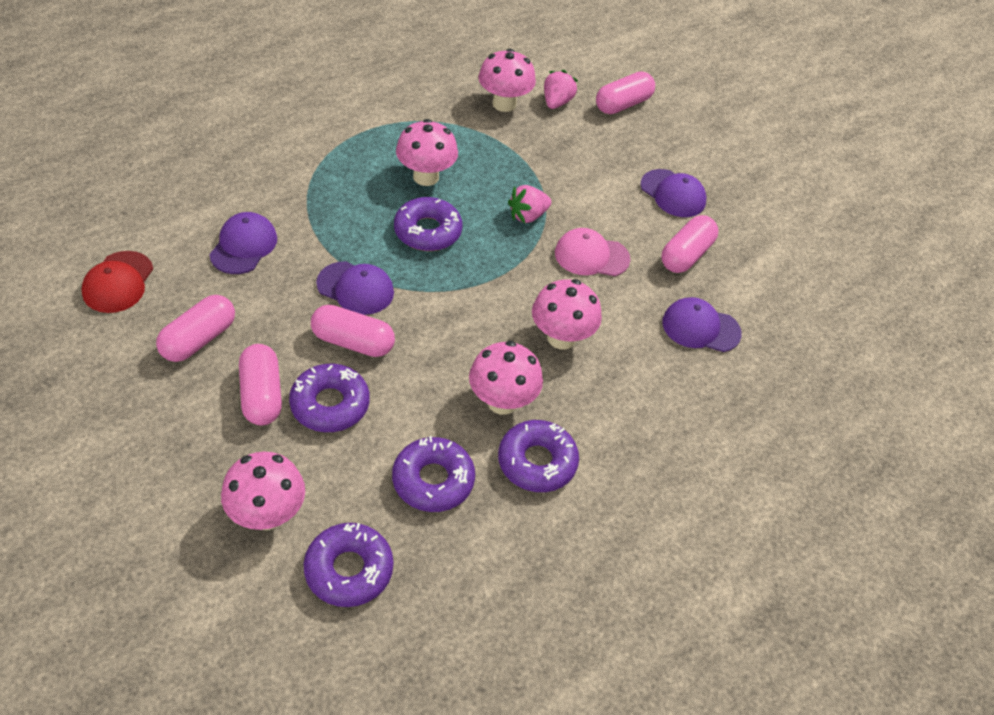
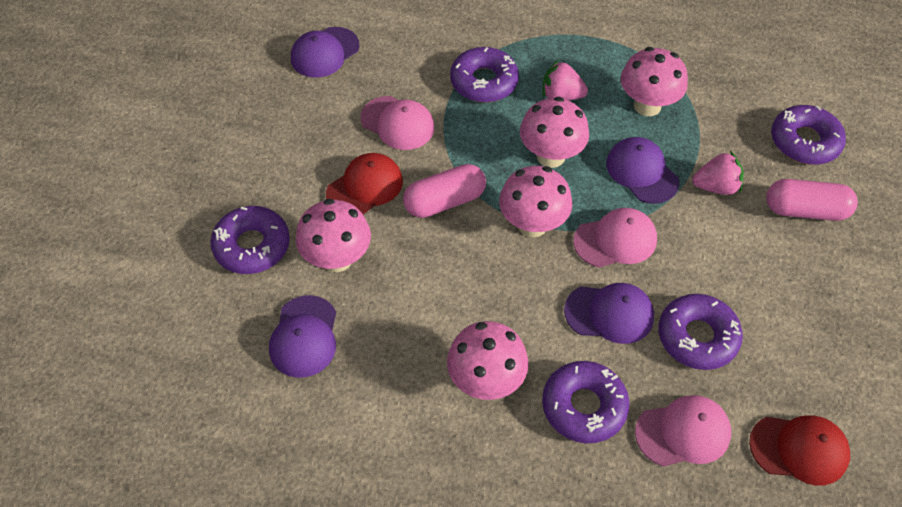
pink cap: [555,228,630,276] = 1 -> [360,96,435,150] [573,208,657,268] [635,395,731,467] = 3
pink capsule: [156,295,235,362] [239,344,282,425] [311,305,395,357] [596,71,655,114] [661,215,718,273] = 5 -> [403,164,486,218] [766,179,858,221] = 2
red cap: [82,251,153,313] = 1 -> [326,153,403,214] [749,416,850,485] = 2

